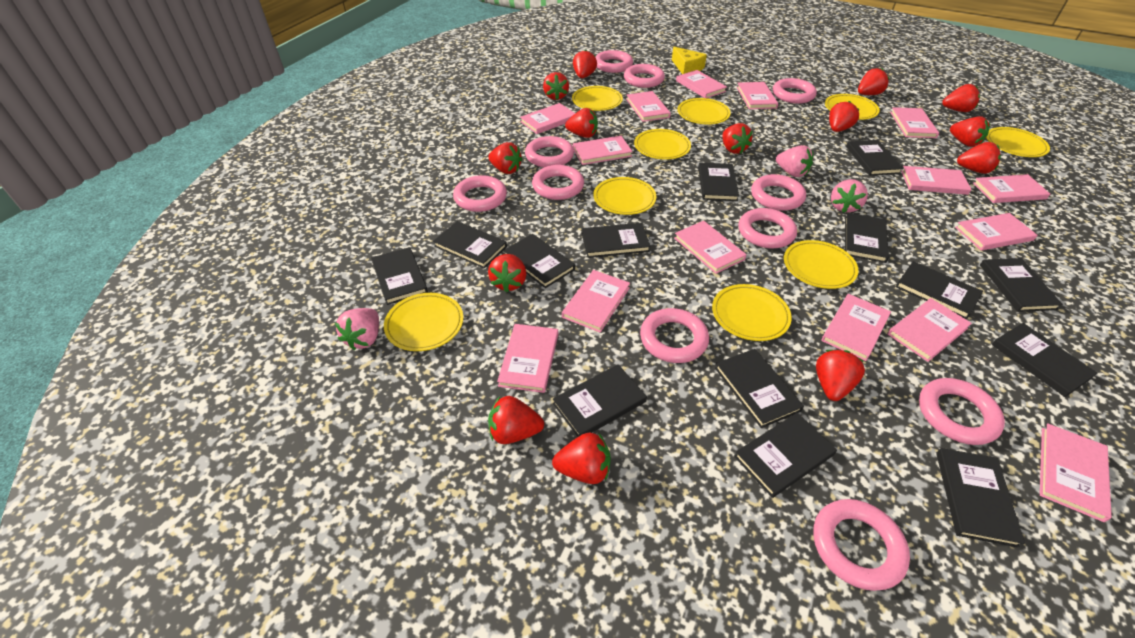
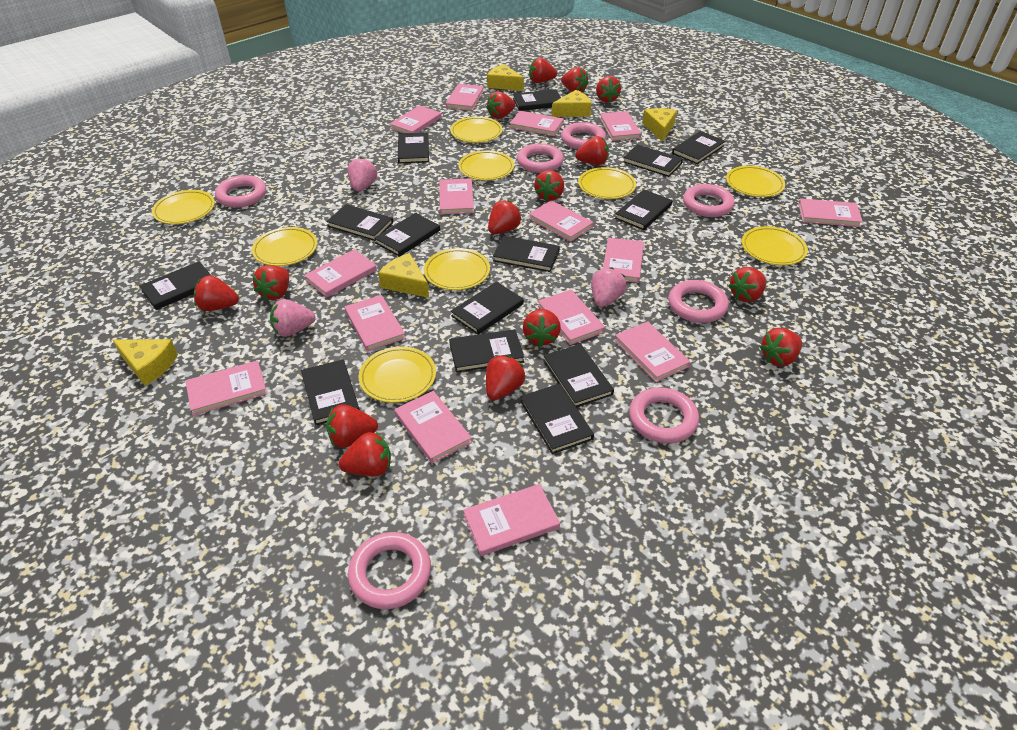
pink ring: [453,175,507,212] [525,136,574,167] [532,165,584,200] [595,50,633,73] [624,64,665,88] [640,308,709,363] [738,208,797,248] [751,174,806,211] [773,78,817,104] [813,499,910,591] [919,378,1005,445] = 11 -> [215,175,266,208] [348,532,431,609] [517,143,564,173] [561,122,606,149] [629,387,699,443] [668,280,729,323] [683,184,735,217] = 7
red strawberry: [488,142,523,174] [488,254,526,293] [488,396,544,444] [543,72,569,100] [552,433,611,484] [565,108,598,138] [573,50,597,78] [722,123,753,154] [816,350,865,401] [829,101,860,132] [858,68,889,95] [942,84,980,112] [950,116,990,147] [957,142,1001,174] = 14 -> [194,275,239,311] [252,265,289,301] [326,404,378,448] [339,432,391,476] [486,91,515,119] [486,355,525,400] [488,200,522,234] [523,309,561,347] [529,57,557,83] [534,170,564,201] [561,67,589,92] [575,136,609,165] [596,76,621,103] [728,267,766,302] [759,328,802,366] = 15
yellow cheese: [672,47,707,74] = 1 -> [113,339,178,385] [378,253,429,298] [487,64,524,91] [552,90,591,117] [642,108,677,142] = 5

